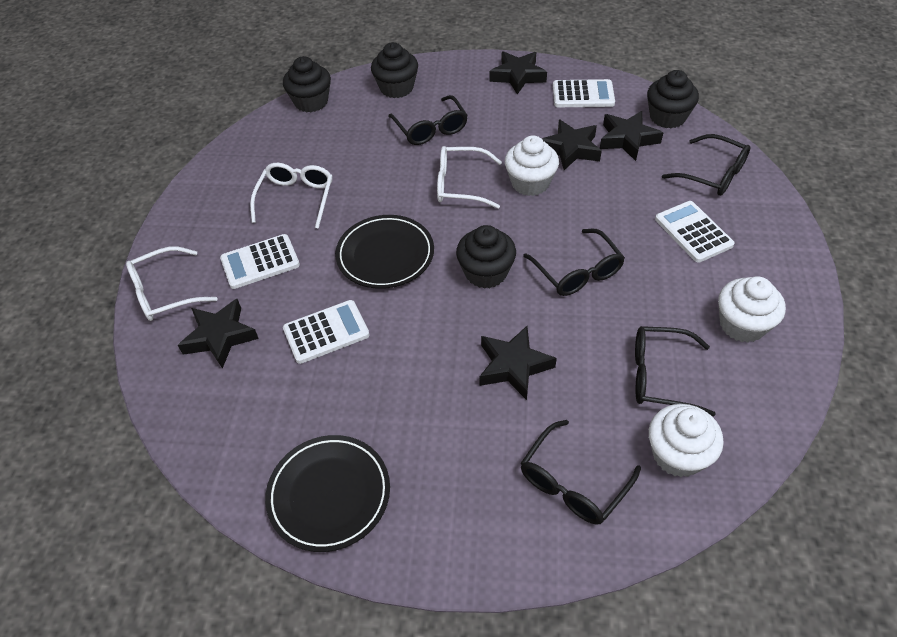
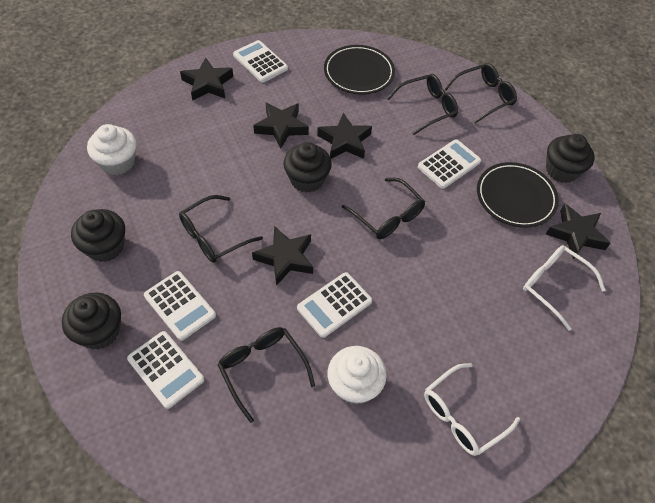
white calculator: [220,234,300,289] [283,300,369,364] [553,79,615,107] [655,201,734,263] = 4 -> [127,331,204,409] [144,271,216,341] [233,40,288,83] [297,272,372,338] [418,139,481,189] = 5
white cupcake: [505,135,559,196] [649,404,724,477] [718,276,786,343] = 3 -> [87,124,136,175] [327,346,387,405] = 2
white glasses: [126,246,218,321] [250,163,332,229] [437,146,502,209] = 3 -> [424,363,520,456] [523,245,606,331] = 2

